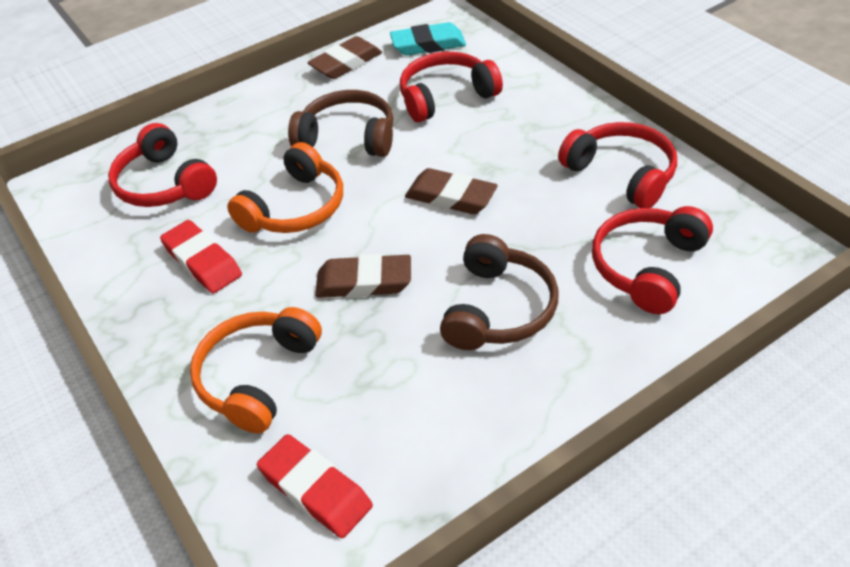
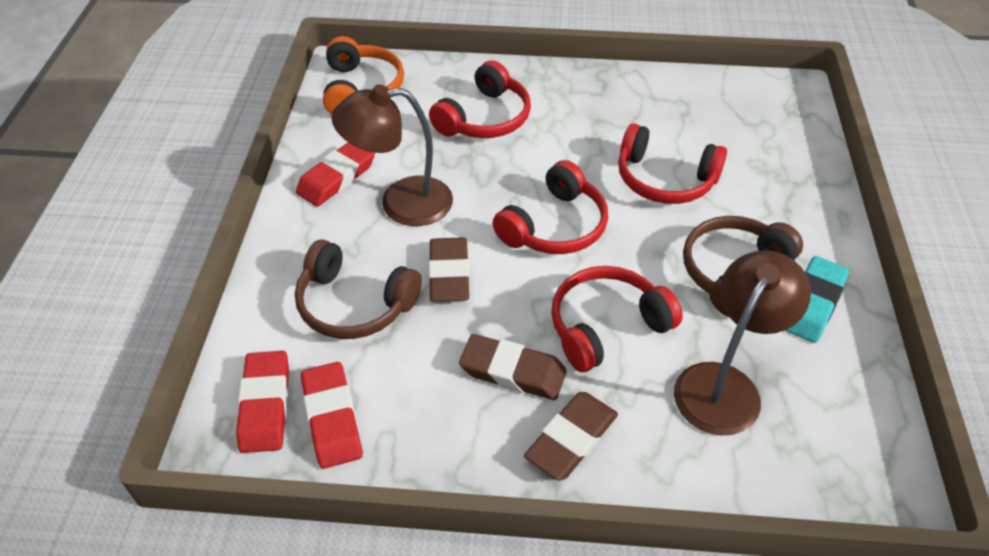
brown lamp: none = 0 -> [331,84,453,226] [674,251,811,435] = 2
orange headphones: [190,307,322,433] [227,142,343,233] = 2 -> [323,36,404,114] = 1
red eraser: [160,220,242,294] [257,434,373,538] = 2 -> [236,351,289,453] [296,142,375,207] [301,362,363,469] = 3

